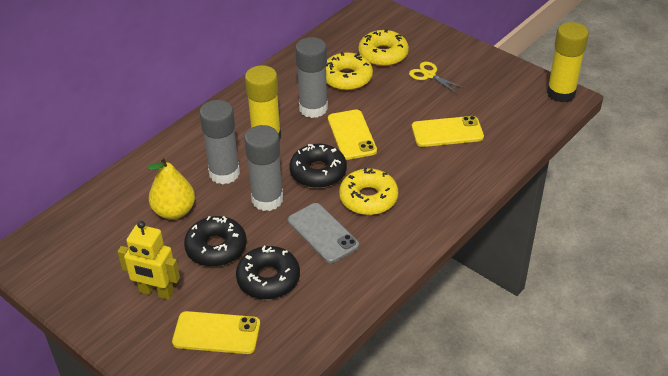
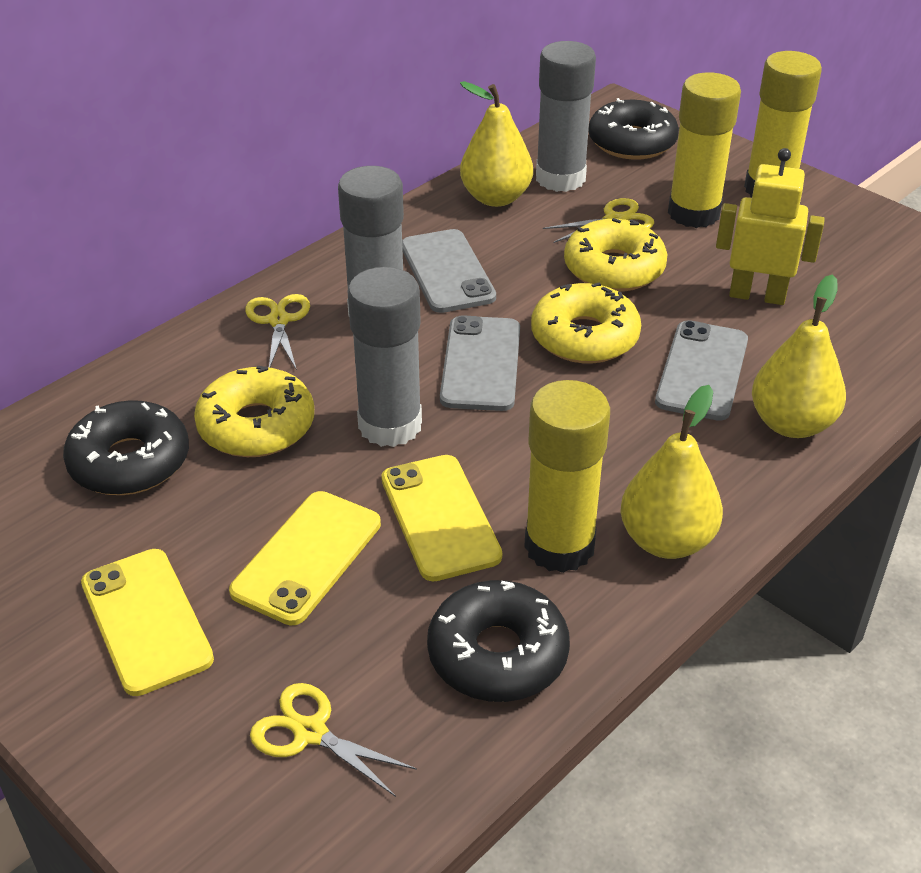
grey phone: [288,203,359,263] = 1 -> [402,229,496,313] [440,315,520,411] [655,320,748,421] = 3
yellow glue stick: [245,65,281,139] [547,22,589,103] = 2 -> [524,380,610,573] [668,72,741,228] [744,51,822,197] = 3
yellow pear: [147,156,195,220] = 1 -> [460,81,533,207] [620,385,723,559] [752,274,846,438] = 3
yellow scissors: [409,62,464,94] = 1 -> [245,294,310,370] [250,683,417,797] [543,198,654,243] = 3

